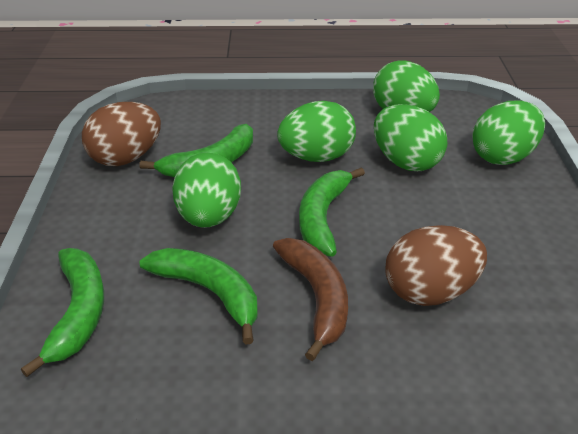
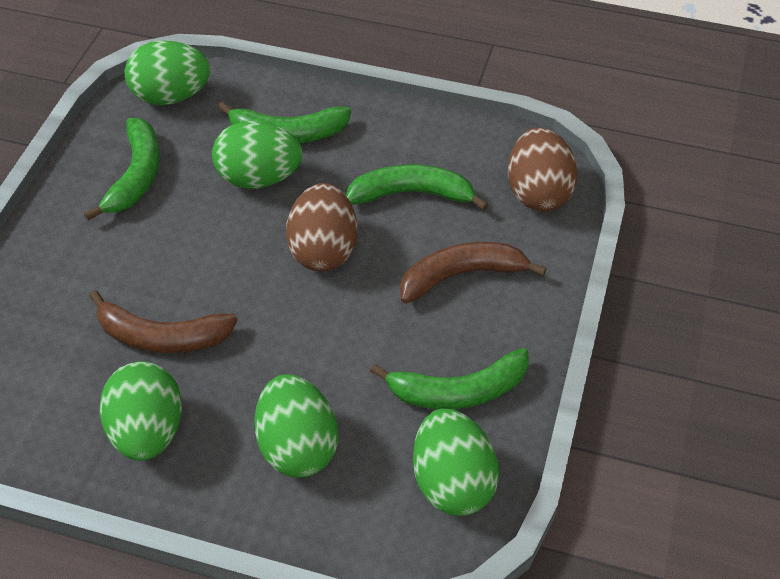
brown banana: [273,238,348,361] = 1 -> [89,290,238,353] [400,242,547,304] = 2

